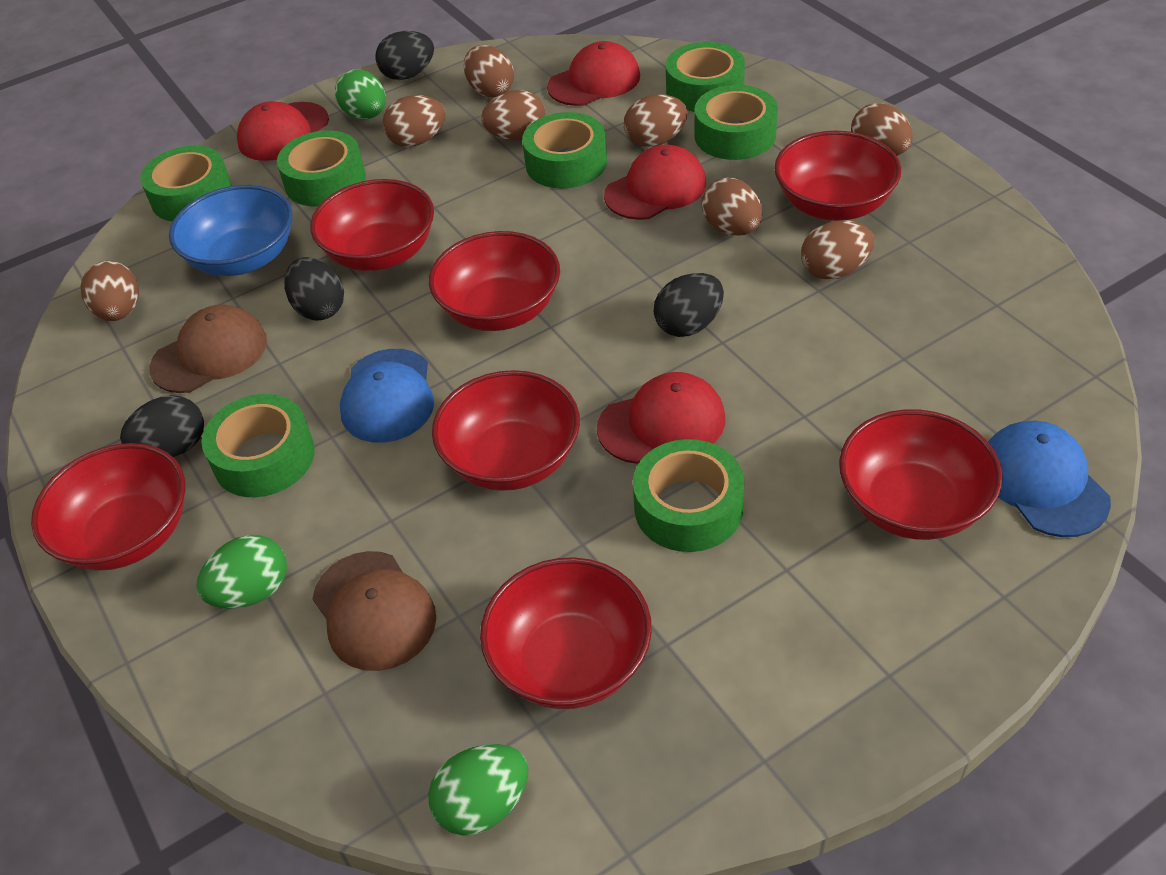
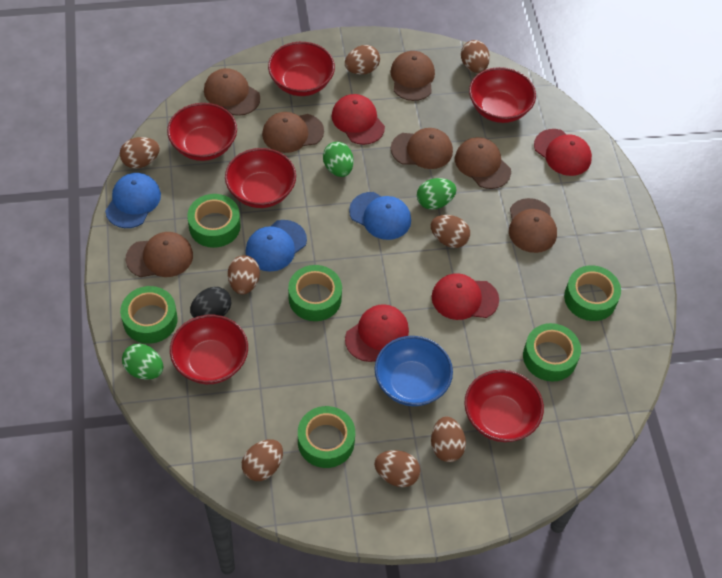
black egg: [120,395,204,457] [284,257,344,321] [375,31,434,80] [653,273,724,337] = 4 -> [190,287,231,318] = 1
blue cap: [340,349,434,443] [988,421,1111,537] = 2 -> [105,173,161,228] [246,220,307,272] [349,192,411,240] = 3
brown cap: [149,305,267,393] [312,551,436,671] = 2 -> [126,232,193,277] [204,68,260,116] [262,112,324,153] [390,51,435,101] [391,128,453,169] [455,137,511,189] [509,198,557,253] = 7
green tape: [140,146,232,222] [201,394,315,497] [277,130,366,207] [522,112,607,188] [633,439,744,552] [666,42,745,112] [694,85,778,160] = 7 -> [120,286,178,344] [187,194,241,248] [288,265,342,321] [298,406,355,468] [523,323,581,381] [564,265,621,321] = 6
red bowl: [31,443,185,570] [310,179,434,271] [429,231,560,331] [432,370,580,491] [480,557,652,709] [774,131,901,221] [839,409,1003,540] = 7 -> [167,103,237,161] [170,314,248,384] [225,148,296,208] [268,42,335,96] [464,370,544,442] [469,67,536,123] = 6

